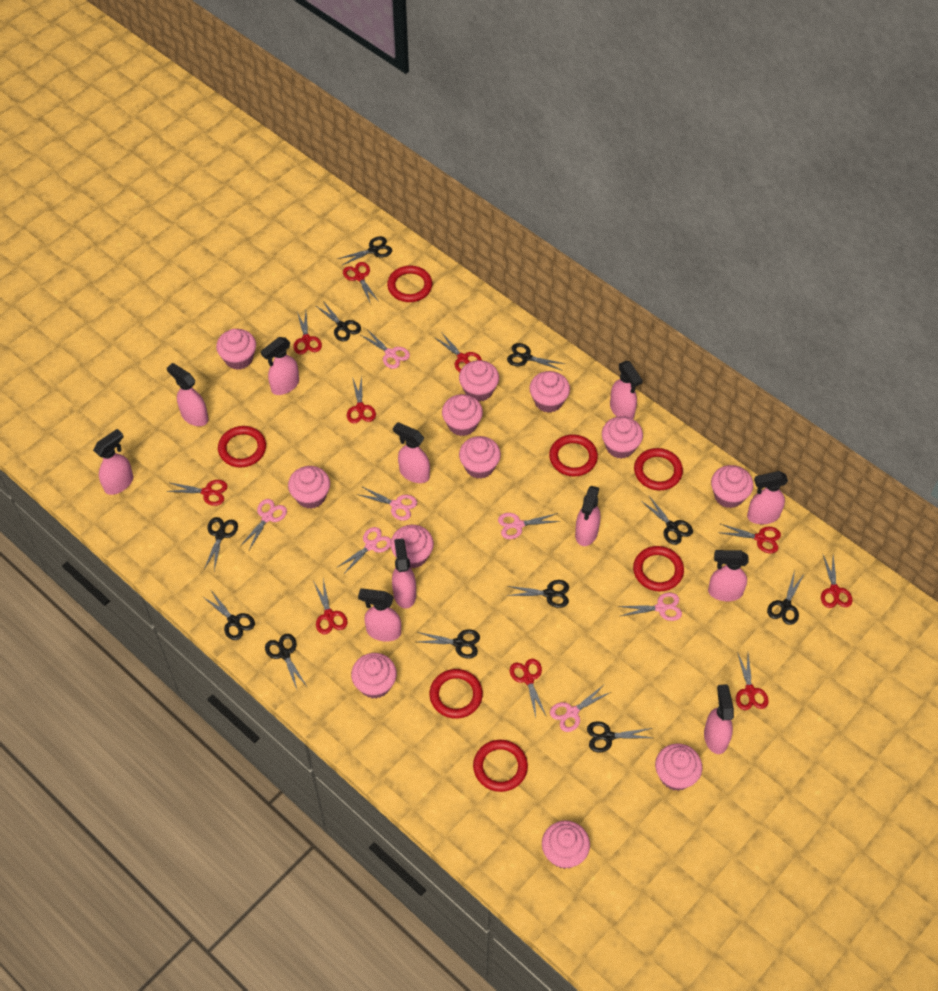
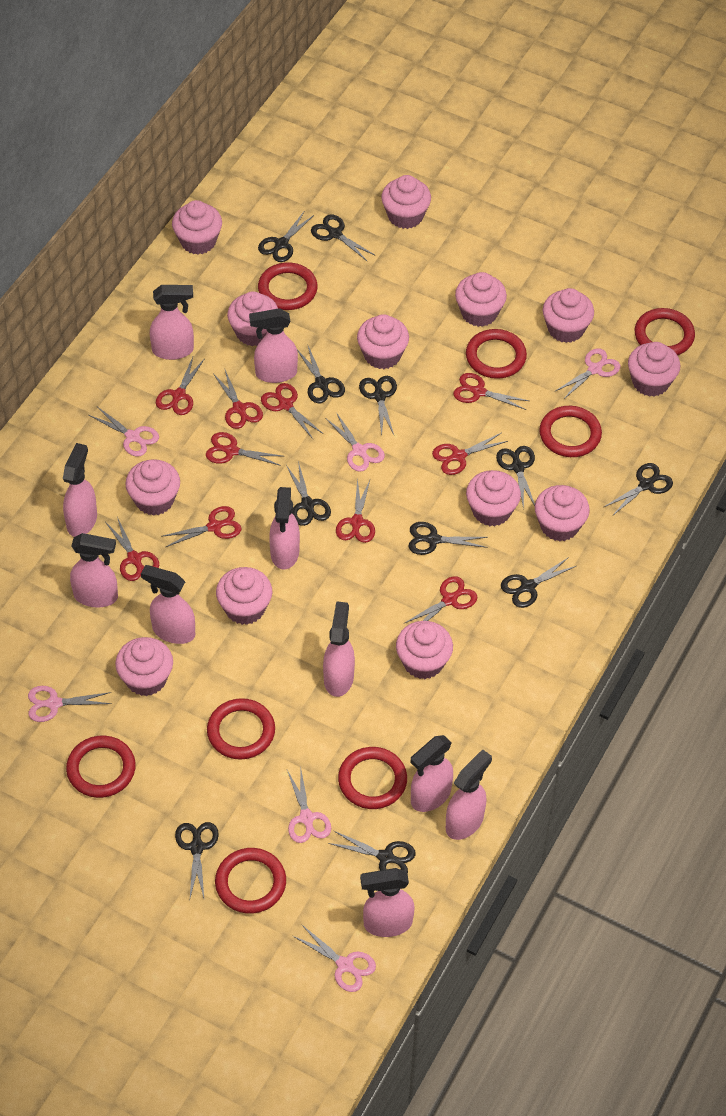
pink cupcake: [216,329,256,370] [288,466,330,509] [351,653,397,699] [390,525,434,568] [442,394,483,436] [459,360,499,402] [459,436,501,479] [529,371,570,413] [542,820,590,869] [602,416,643,459] [655,744,702,791] [711,465,754,508] = 12 -> [115,637,173,696] [125,459,180,516] [172,200,222,254] [216,567,273,625] [227,291,278,346] [357,314,409,369] [381,175,431,229] [396,621,453,679] [455,272,507,327] [466,470,521,526] [535,485,590,541] [543,288,594,343] [628,342,680,397] = 13
pink scissors: [240,499,287,550] [336,527,391,575] [357,486,417,521] [361,329,410,369] [498,513,560,539] [550,684,611,732] [618,593,682,621] = 7 -> [28,686,112,722] [89,407,159,457] [287,765,331,843] [293,924,376,992] [325,412,385,472] [556,349,620,400] = 6
pink spray bottle: [93,429,133,495] [167,363,208,426] [261,337,299,395] [358,588,401,642] [392,538,416,609] [393,422,430,483] [575,486,600,546] [610,361,643,419] [704,684,734,754] [708,550,749,601] [747,471,788,524] = 11 -> [63,443,97,537] [70,533,118,608] [141,565,195,644] [150,285,194,360] [249,308,298,383] [269,487,300,570] [323,601,355,697] [360,868,414,937] [411,735,453,812] [446,749,492,840] = 10
red ring: [218,426,266,467] [387,266,432,302] [429,669,483,719] [473,740,528,792] [549,435,598,476] [633,546,684,591] [634,448,683,490] = 7 -> [66,736,136,798] [207,698,275,760] [215,848,286,914] [258,262,318,310] [338,747,407,809] [466,329,527,379] [539,406,602,457] [635,308,695,355] = 8

